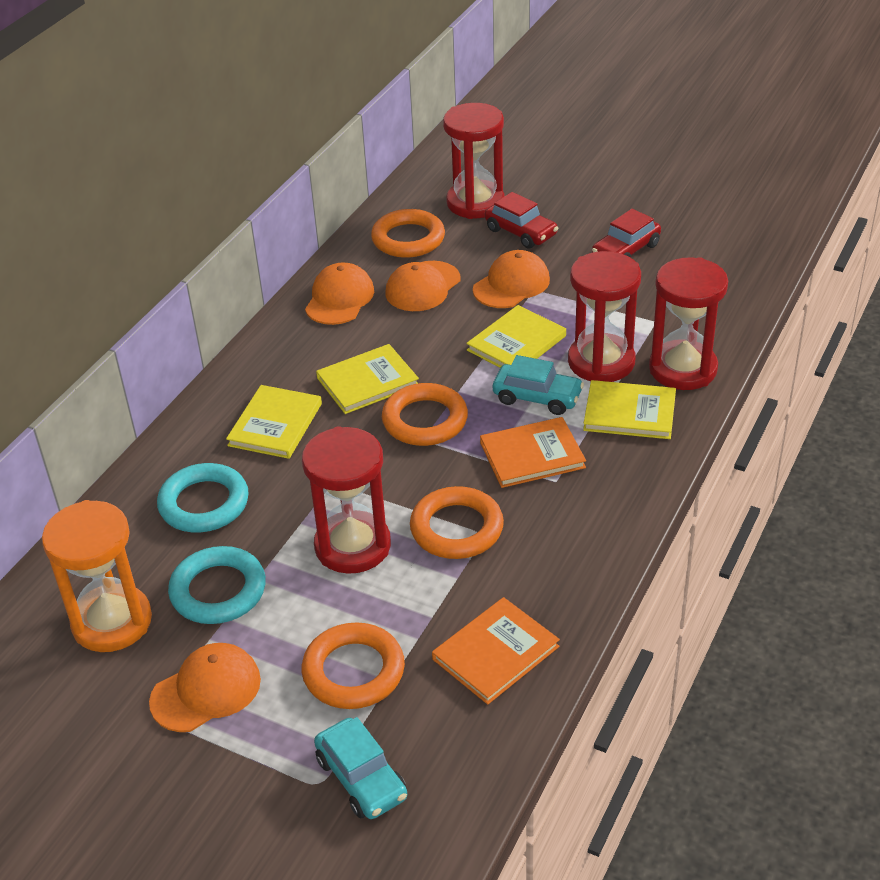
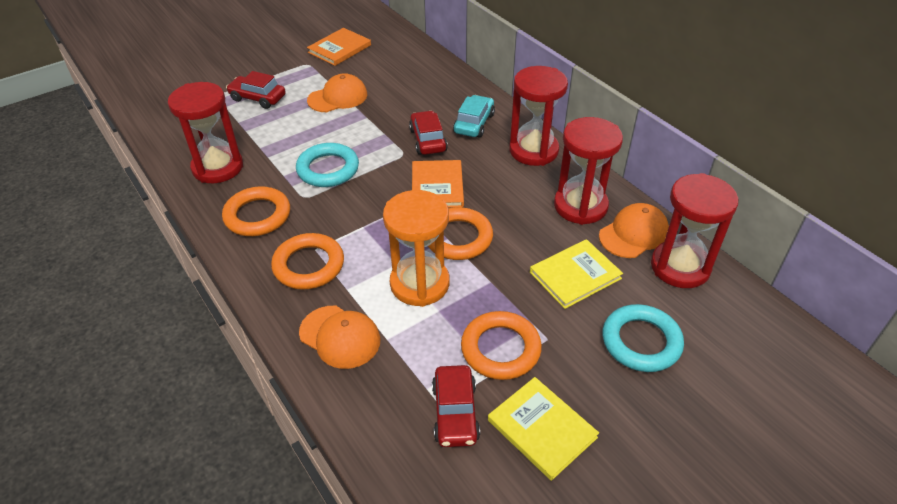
orange cap: [149,643,261,732] [305,262,374,325] [385,261,460,311] [473,250,550,308] = 4 -> [299,306,380,369] [307,73,367,112] [599,203,669,258] = 3
red car: [485,192,558,249] [592,209,661,258] = 2 -> [226,71,286,109] [409,110,448,155] [432,365,480,447] = 3
turquoise car: [314,717,407,819] [493,355,584,415] = 2 -> [453,95,495,138] = 1
yellow book: [226,385,322,459] [316,344,419,414] [466,305,566,368] [583,380,676,439] = 4 -> [488,377,599,481] [530,239,623,309] = 2

